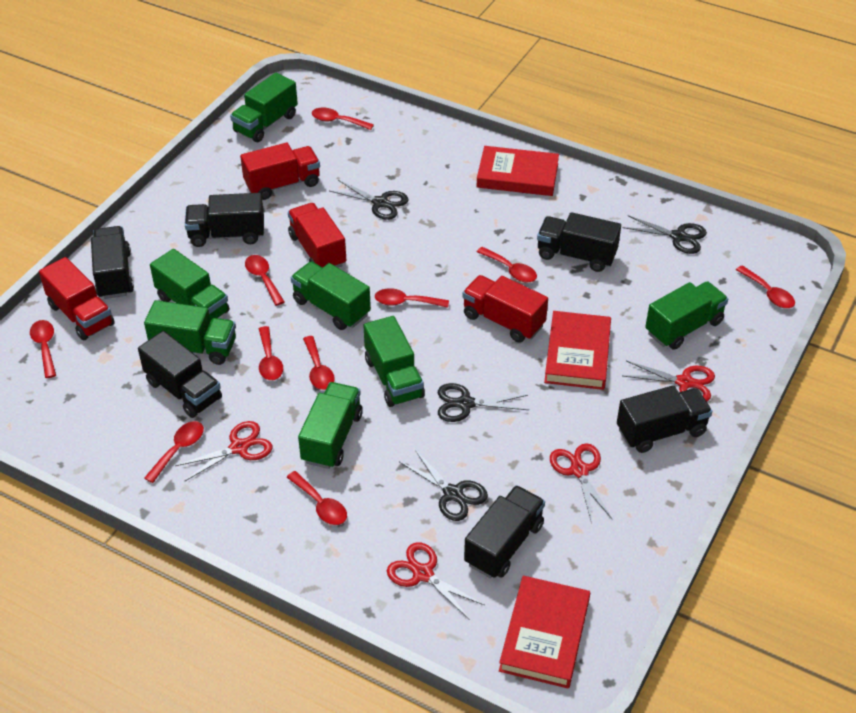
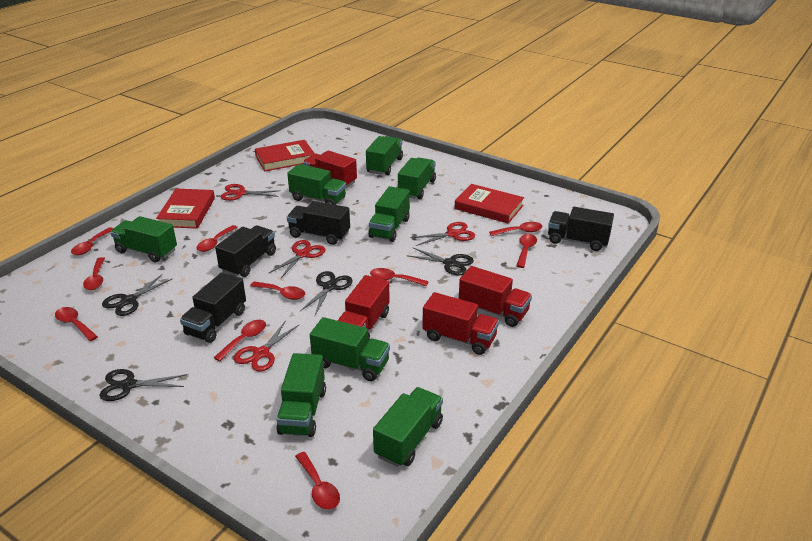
black truck: [91,226,134,299] [138,331,222,418] [185,193,264,247] [464,485,545,578] [537,212,621,272] [617,385,712,453] = 6 -> [180,272,246,343] [215,225,276,277] [287,201,350,245] [548,207,614,251] = 4
green truck: [144,300,236,365] [150,249,229,321] [230,73,298,142] [291,261,371,330] [298,382,363,469] [363,316,425,407] [645,281,728,350] = 7 -> [110,216,177,262] [276,353,326,437] [287,164,346,205] [310,317,390,381] [366,136,403,175] [368,186,410,242] [373,387,443,467] [398,158,436,199] = 8

